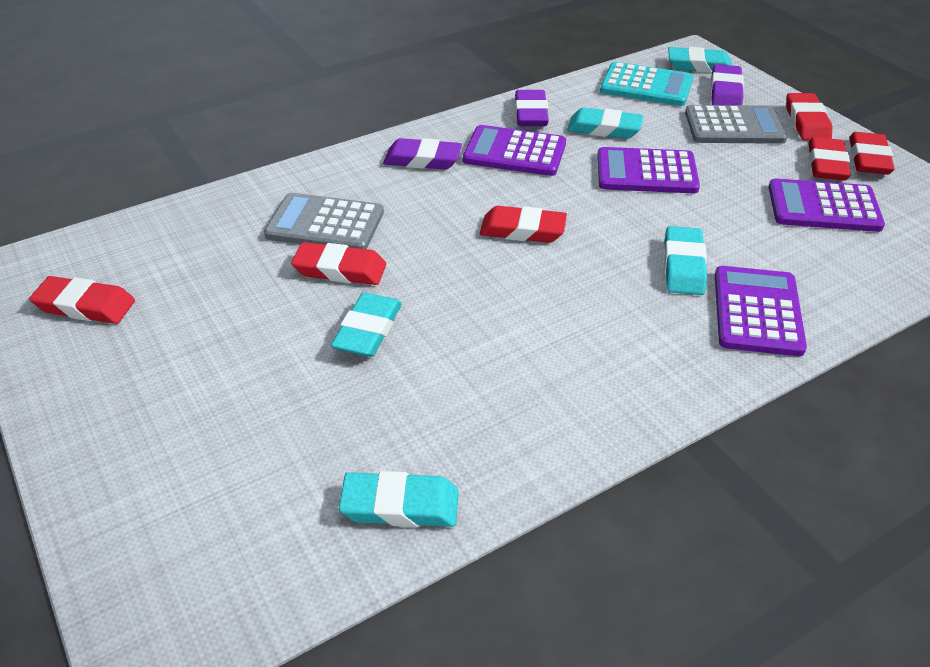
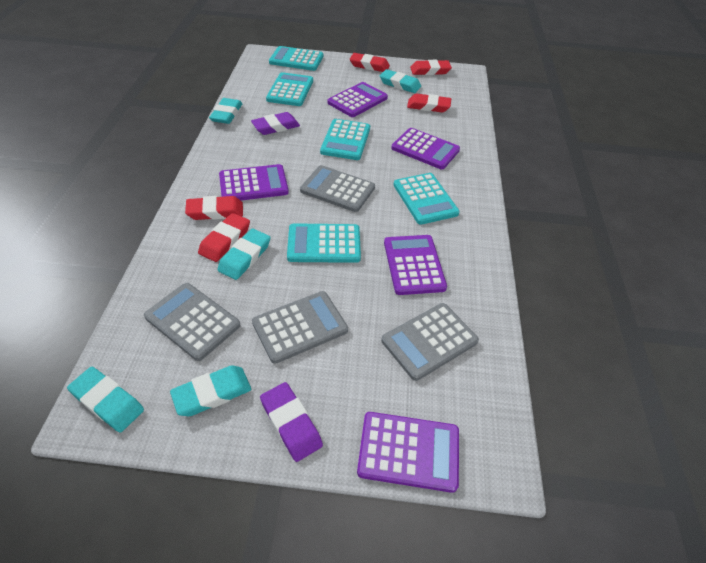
grey calculator: [264,193,384,249] [685,105,787,144] = 2 -> [144,283,240,361] [252,291,348,364] [300,165,375,212] [381,303,479,381] = 4
purple calculator: [463,125,566,176] [597,147,700,193] [715,266,807,356] [768,178,885,232] = 4 -> [219,164,289,200] [327,82,388,117] [357,412,459,493] [384,235,447,295] [391,128,460,169] = 5
purple eraser: [383,138,462,169] [515,90,549,126] [711,64,744,105] = 3 -> [251,112,300,135] [260,382,323,462] = 2
red eraser: [29,276,135,324] [291,242,386,285] [480,206,567,243] [786,93,832,141] [808,137,851,181] [849,132,895,175] = 6 -> [185,196,243,220] [198,213,250,262] [350,53,390,72] [407,93,451,113] [410,60,452,75] = 5
turquoise calculator: [600,62,693,106] = 1 -> [266,72,313,106] [269,46,323,71] [287,223,361,263] [320,119,370,160] [393,173,460,225] = 5

